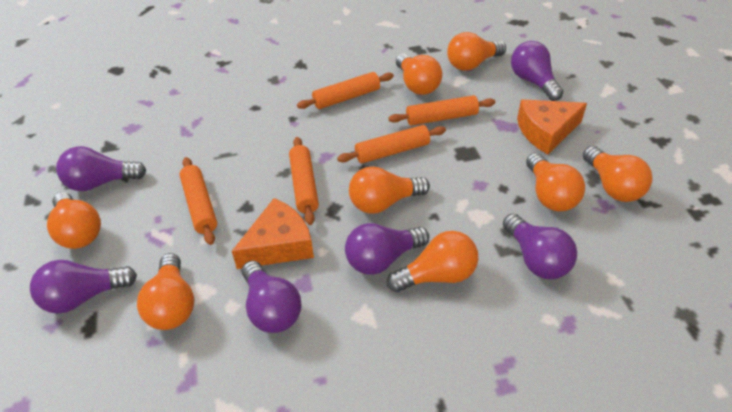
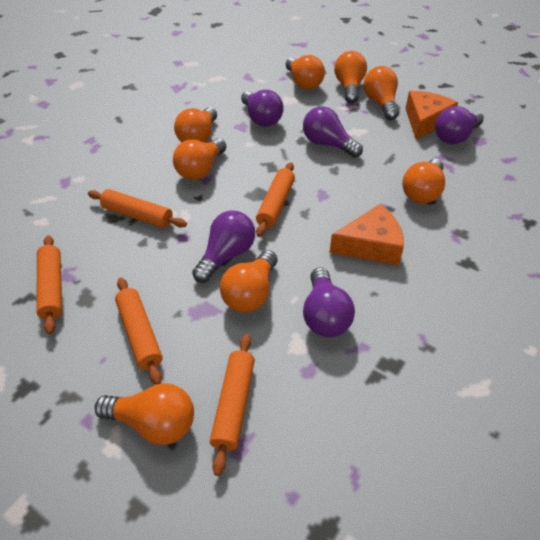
purple light bulb: [30,260,137,314] [56,146,146,191] [242,261,302,333] [345,223,429,275] [503,213,577,279] [511,41,563,101] = 6 -> [192,210,255,283] [241,90,283,127] [303,106,363,158] [303,267,355,337] [435,106,484,144] = 5

